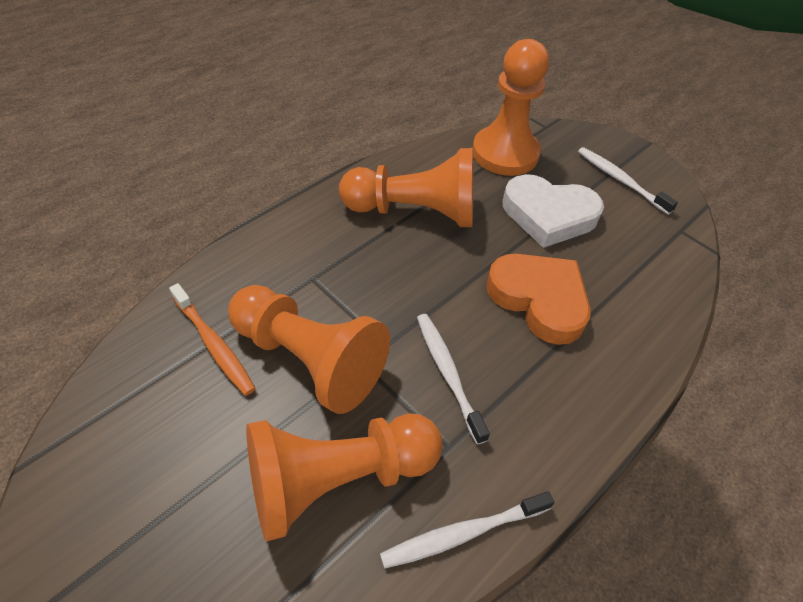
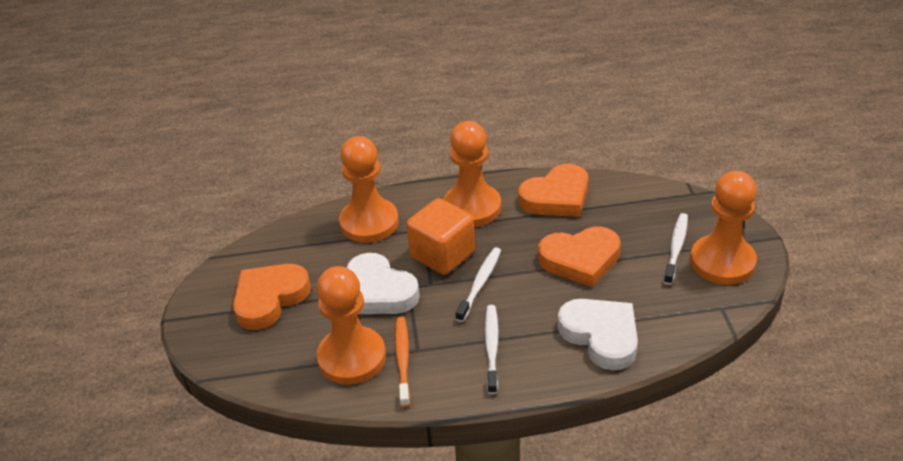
orange cube: none = 0 -> [406,198,475,275] = 1
orange heart: [486,254,591,345] = 1 -> [233,264,311,330] [519,164,588,217] [538,226,621,287] = 3
white heart: [502,174,604,248] = 1 -> [347,253,420,314] [558,299,638,370] = 2

